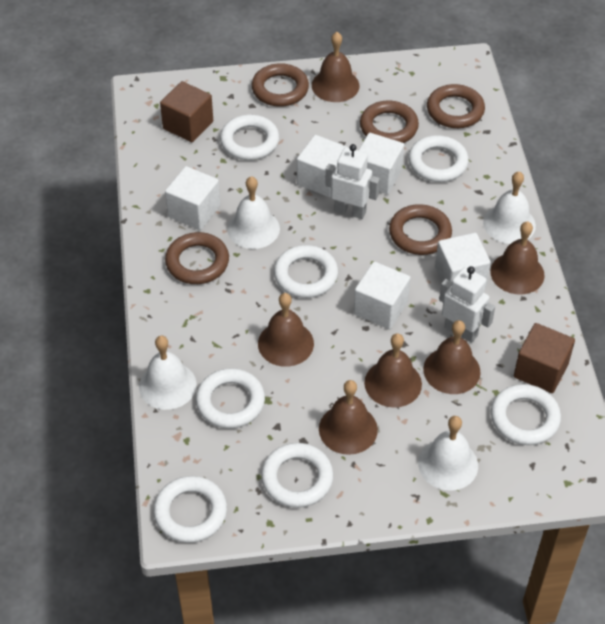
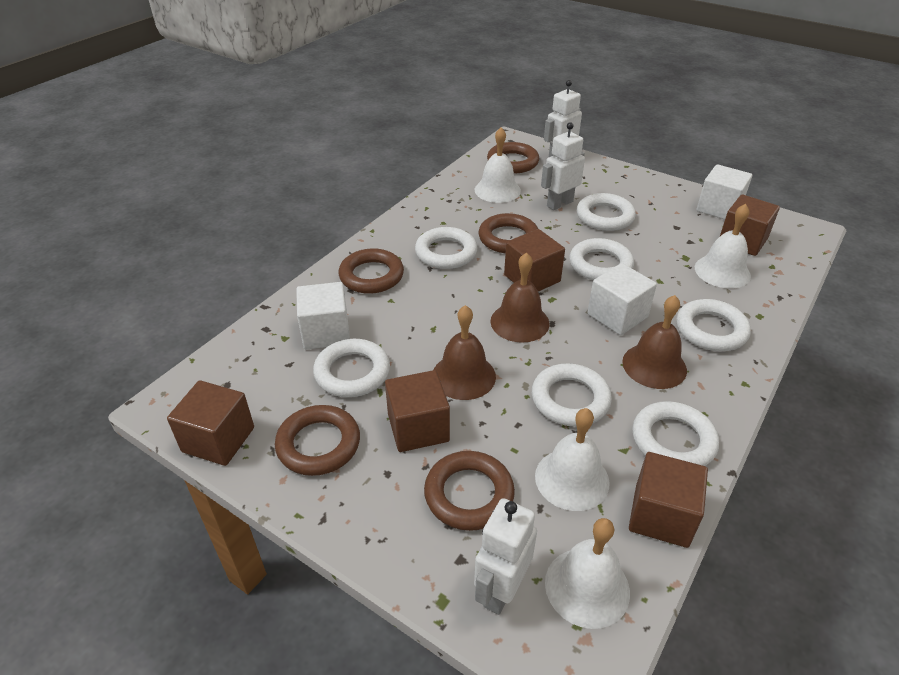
brown bell: [258,293,314,367] [312,32,360,102] [319,380,378,455] [364,333,422,408] [423,320,481,394] [490,222,545,294] = 6 -> [434,305,496,400] [491,252,549,343] [622,295,687,389] = 3
brown cube: [160,81,213,142] [514,323,575,393] = 2 -> [167,380,254,466] [385,370,450,452] [504,229,565,292] [629,452,708,548] [720,194,780,256] = 5
white cube: [165,166,221,230] [297,135,348,197] [354,262,411,329] [358,133,404,194] [435,233,491,288] = 5 -> [296,282,350,350] [587,263,657,335] [696,164,752,219] = 3
white robot: [325,144,380,219] [439,266,495,343] = 2 -> [474,498,537,615] [541,122,585,210] [544,80,582,157] = 3

